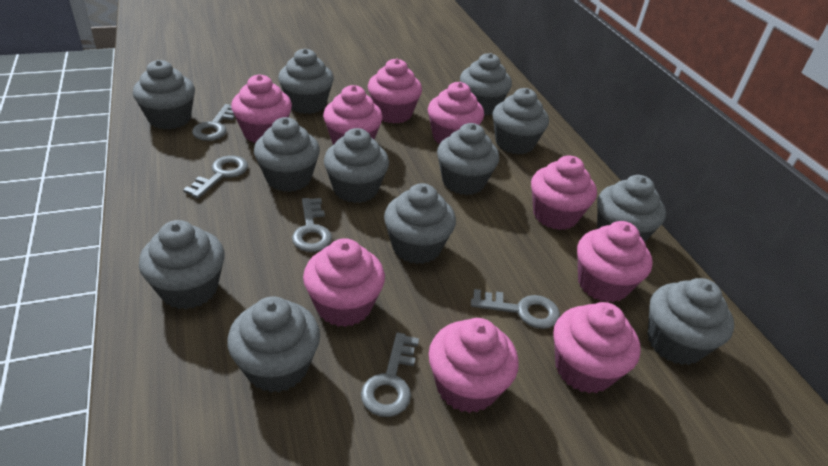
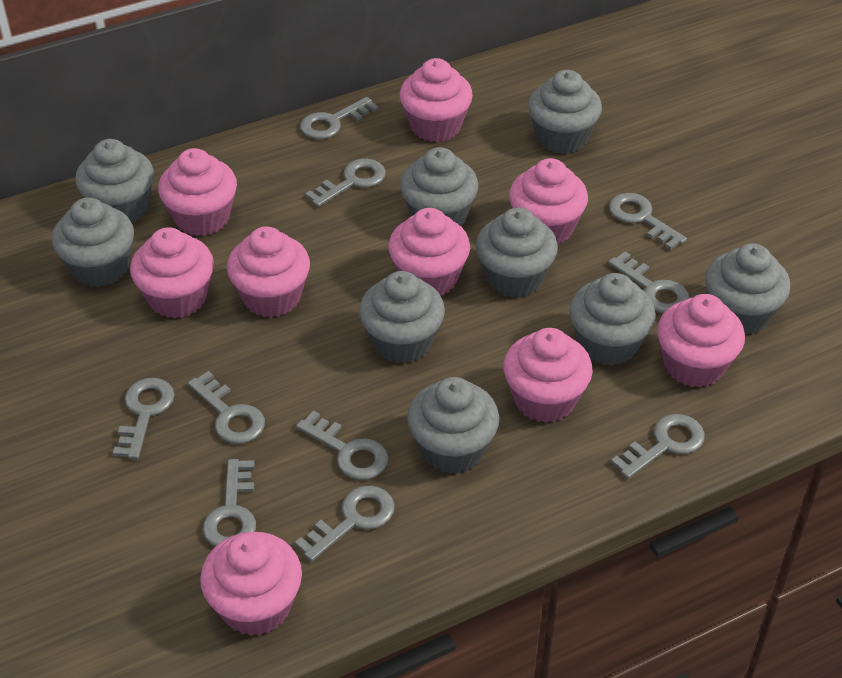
grey cupcake: [133,60,195,130] [139,220,225,309] [227,296,320,393] [254,117,320,192] [278,48,334,114] [324,128,389,203] [384,183,456,264] [437,123,499,195] [460,53,512,116] [493,88,549,154] [597,175,666,242] [648,278,734,365] = 12 -> [52,197,134,287] [75,139,154,223] [359,271,445,364] [400,147,478,227] [407,377,499,474] [476,207,558,298] [528,70,602,154] [569,273,656,366] [705,243,790,335] = 9
grey key: [183,156,248,199] [192,104,235,141] [292,198,332,252] [361,333,419,417] [471,289,560,329] = 5 -> [113,378,175,459] [188,371,265,444] [203,459,256,547] [295,485,395,562] [296,411,388,480] [300,97,378,139] [305,159,386,207] [608,251,689,313] [609,193,687,250] [611,414,705,479] = 10

